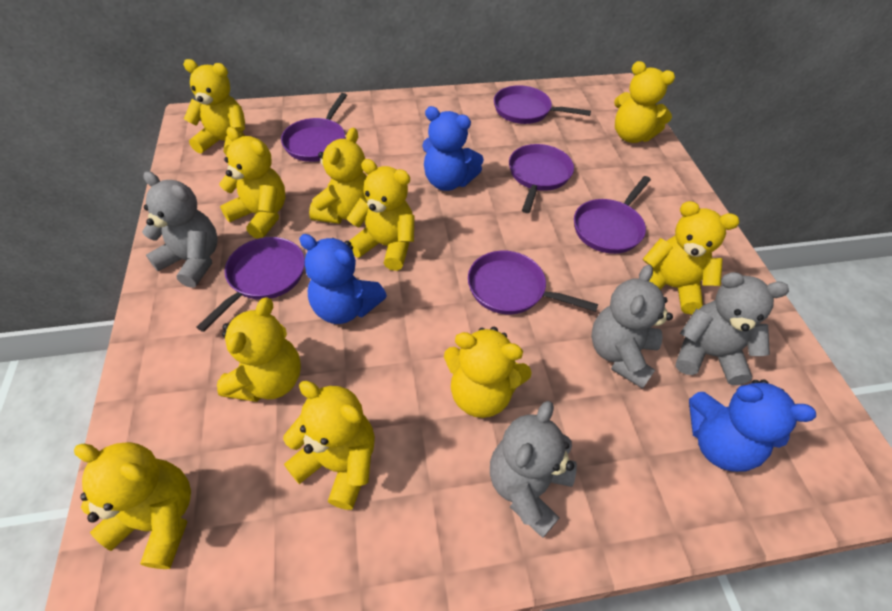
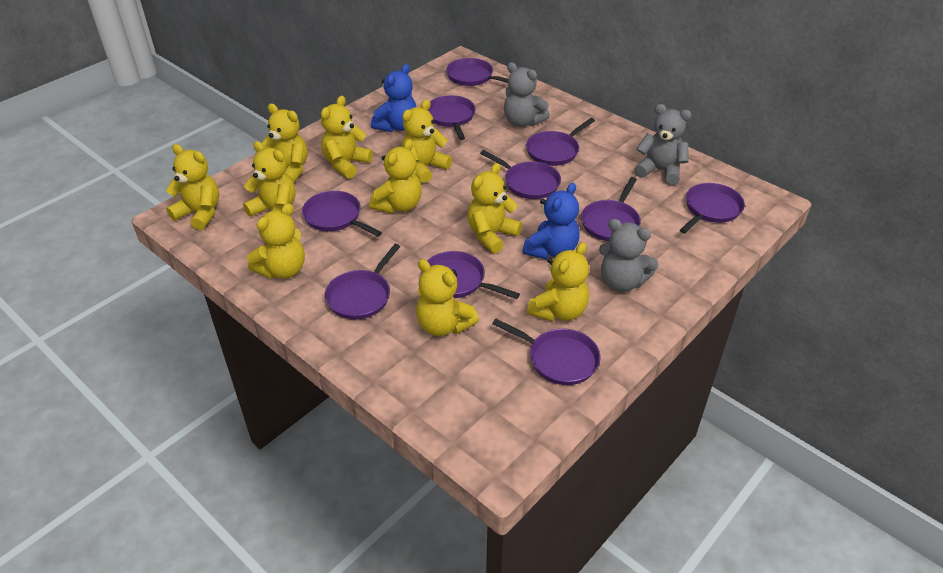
blue teddy bear: [299,234,387,324] [422,106,484,191] [689,380,816,472] = 3 -> [371,64,416,132] [523,183,580,260] = 2
grey teddy bear: [142,171,218,288] [490,401,577,538] [591,265,673,389] [676,272,789,385] = 4 -> [504,62,550,127] [599,219,659,292] [634,104,692,185] = 3
purple pan: [196,237,305,332] [281,93,347,162] [468,251,598,314] [494,85,591,124] [509,144,574,213] [574,176,651,254] = 6 -> [302,191,382,237] [325,244,401,320] [421,251,520,299] [428,95,476,140] [446,58,508,86] [480,150,561,199] [492,319,600,385] [526,118,595,166] [581,177,641,241] [680,183,745,233] = 10

